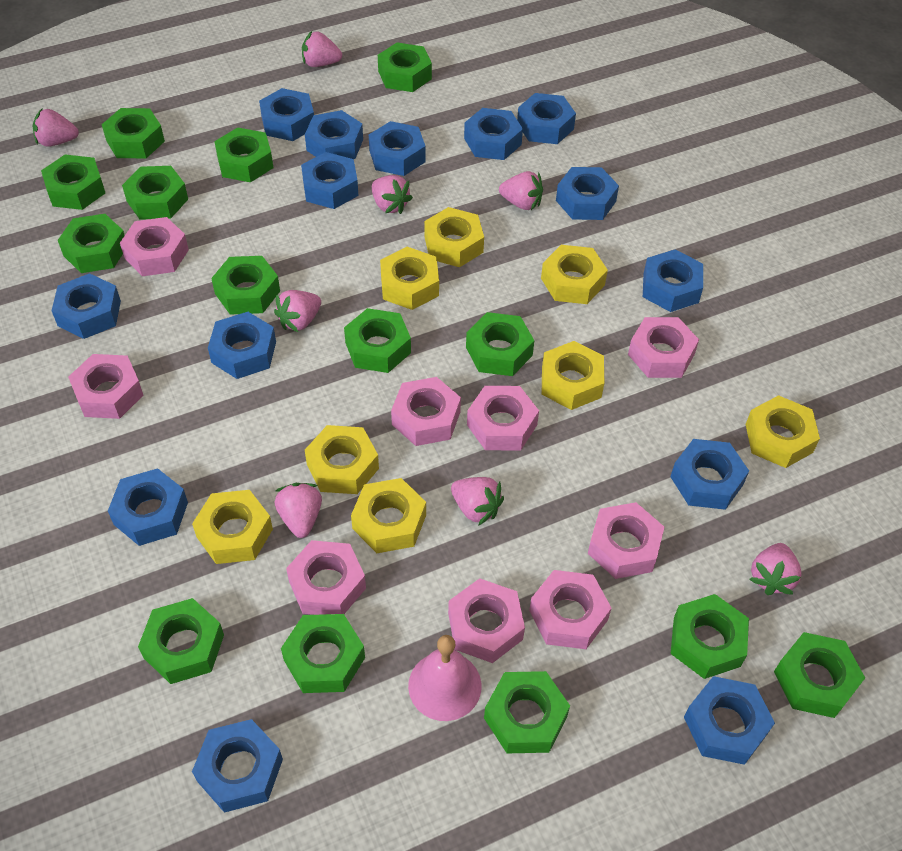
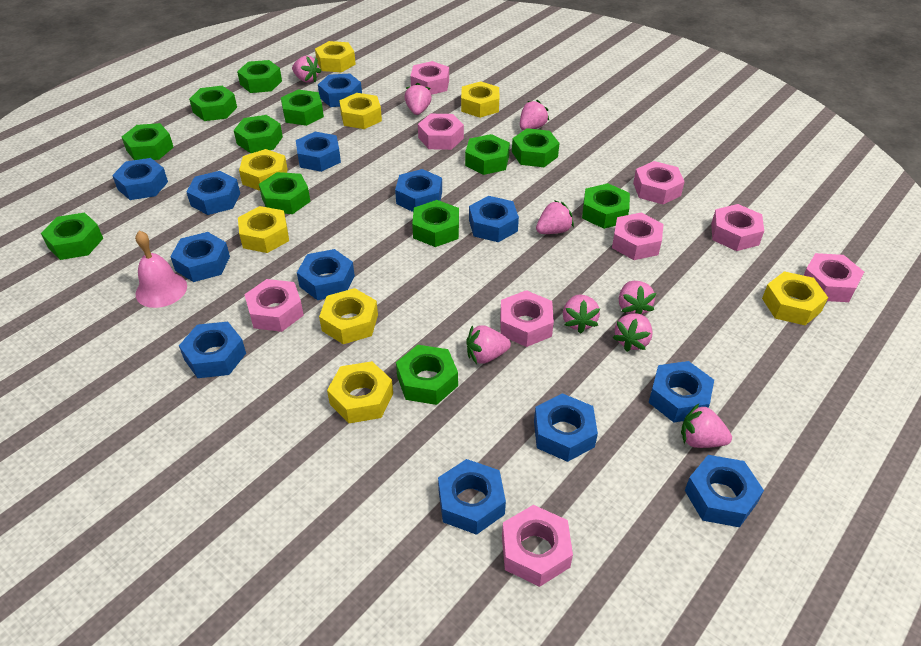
blue nut: [52,273,121,339] [108,468,188,546] [192,719,283,813] [208,312,276,379] [259,88,314,141] [301,152,358,209] [305,110,363,159] [369,121,426,176] [464,108,523,160] [517,93,576,144] [556,167,619,220] [643,249,703,312] [670,439,749,510] [684,676,775,765] = 14 -> [112,158,168,200] [170,232,230,282] [179,322,246,378] [186,171,240,215] [296,132,341,172] [297,249,355,300] [318,74,362,107] [395,169,442,212] [438,459,506,535] [469,196,519,242] [534,393,598,462] [649,361,714,422] [685,455,764,527] = 13
green nut: [41,155,105,210] [58,214,125,273] [102,108,165,158] [122,166,188,220] [138,598,224,684] [211,256,280,315] [214,127,273,182] [281,614,365,693] [344,308,411,373] [378,43,432,92] [466,312,534,376] [484,671,570,753] [671,594,749,679] [774,632,865,718] = 14 -> [41,212,103,260] [122,123,174,160] [189,86,237,121] [234,115,283,153] [237,60,282,93] [259,172,310,214] [281,89,324,126] [396,345,458,405] [412,200,459,247] [465,134,510,175] [512,128,559,167] [582,183,630,229] = 12
pink strawberry: [33,108,79,147] [274,290,321,332] [275,483,322,538] [302,31,342,67] [372,175,413,214] [451,477,504,526] [499,171,543,210] [749,543,802,595] = 8 -> [292,56,321,83] [404,82,432,115] [466,325,511,364] [520,100,549,131] [536,200,574,234] [563,294,600,334] [613,313,653,352] [619,281,656,314] [681,404,732,448] = 9

